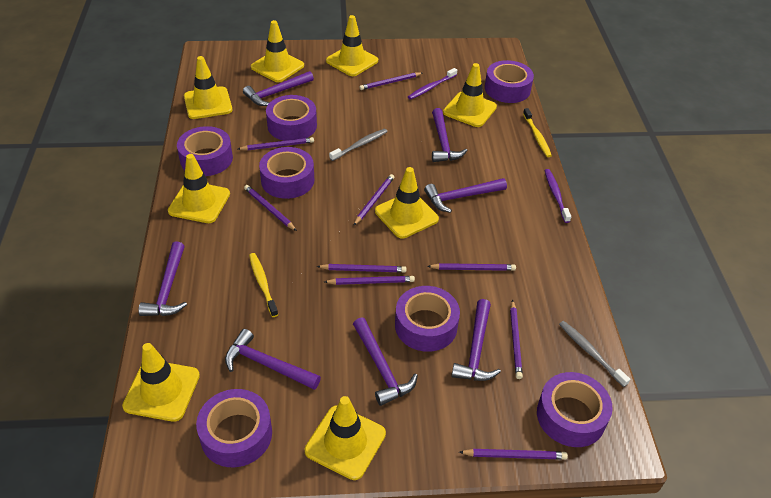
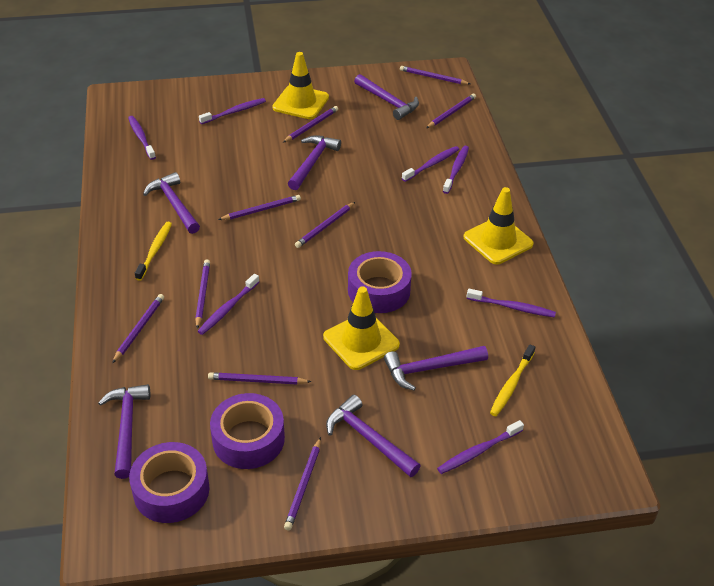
grey toothbrush: [329,129,387,161] [559,321,630,387] = 2 -> none = 0
purple hammer: [138,242,187,316] [225,329,321,390] [243,71,314,106] [353,317,418,406] [424,178,507,213] [432,108,468,162] [451,299,501,381] = 7 -> [98,384,150,479] [143,172,200,234] [288,135,341,190] [326,395,421,477] [354,74,419,120] [384,346,488,391] = 6
purple tape: [177,126,233,176] [196,389,272,467] [259,147,314,199] [266,95,317,141] [395,286,460,352] [485,60,534,103] [537,372,613,447] = 7 -> [129,442,210,523] [210,393,285,469] [348,251,412,313] = 3
purple toothbrush: [408,68,457,100] [544,169,571,223] = 2 -> [128,116,156,160] [198,274,259,335] [199,98,266,124] [402,146,459,182] [437,420,524,474] [443,146,469,194] [467,289,556,318] = 7
yellow traffic cone: [122,343,200,422] [168,154,230,223] [184,56,232,119] [251,20,304,82] [305,396,386,480] [326,15,378,76] [375,167,439,238] [443,63,497,127] = 8 -> [272,52,329,119] [323,286,400,370] [464,187,534,264] = 3

